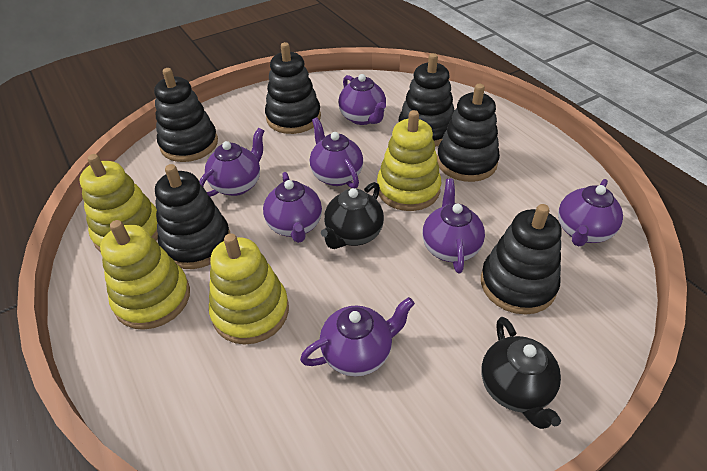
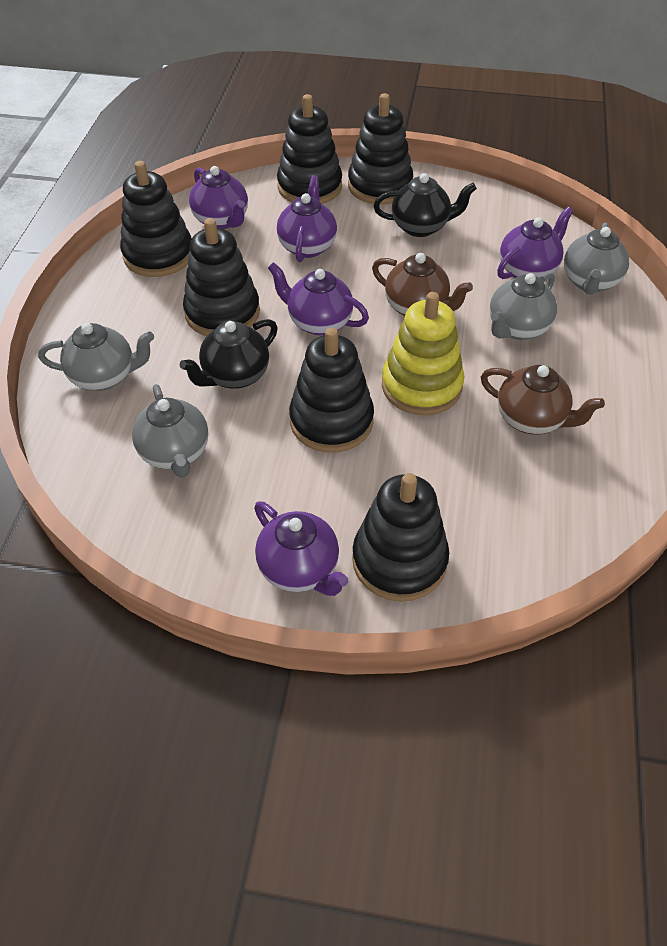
brown teapot: none = 0 -> [372,253,473,316] [481,365,605,435] = 2
grey teapot: none = 0 -> [38,323,154,391] [132,384,208,478] [490,272,557,340] [564,223,629,295] = 4
purple teapot: [199,128,264,197] [263,172,322,243] [300,297,415,376] [310,117,363,188] [338,74,386,125] [422,179,485,273] [558,179,623,247] = 7 -> [189,166,248,229] [254,501,348,596] [268,262,369,335] [277,175,337,262] [497,207,573,279] = 5
yellow stacking toy: [80,154,158,252] [100,220,190,330] [209,233,289,345] [377,110,441,211] = 4 -> [382,292,464,415] = 1

